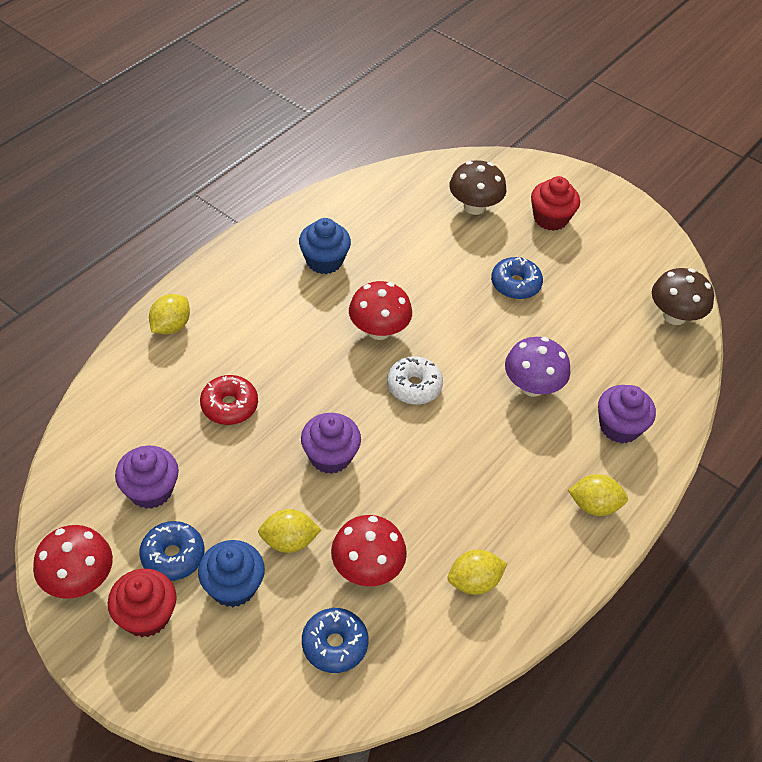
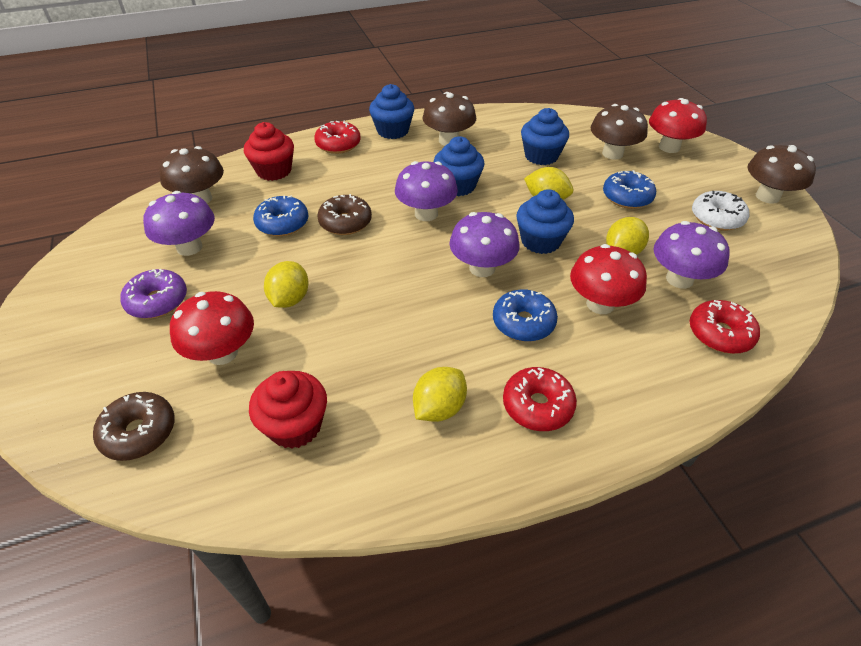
blue cupcake: [198,540,265,607] [299,218,351,274] = 2 -> [369,84,414,139] [434,136,484,196] [516,189,574,254] [521,108,569,165] = 4
brown donut: none = 0 -> [93,392,175,461] [317,194,372,235] = 2
brown mushroom: [450,160,506,215] [652,268,714,325] = 2 -> [159,146,224,203] [423,92,476,146] [591,104,648,160] [748,145,816,204] = 4
purple cupcake: [115,446,179,509] [301,413,361,474] [598,385,656,444] = 3 -> none = 0
purple donut: none = 0 -> [120,269,187,319] = 1
purple mushroom: [505,337,571,397] = 1 -> [143,191,215,256] [395,161,458,221] [449,212,519,277] [653,221,729,289] = 4
red donut: [200,375,258,425] = 1 -> [314,121,361,154] [503,367,577,431] [690,300,760,354] = 3

